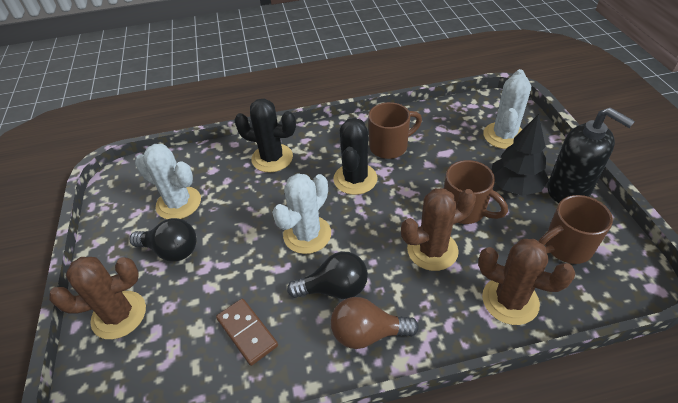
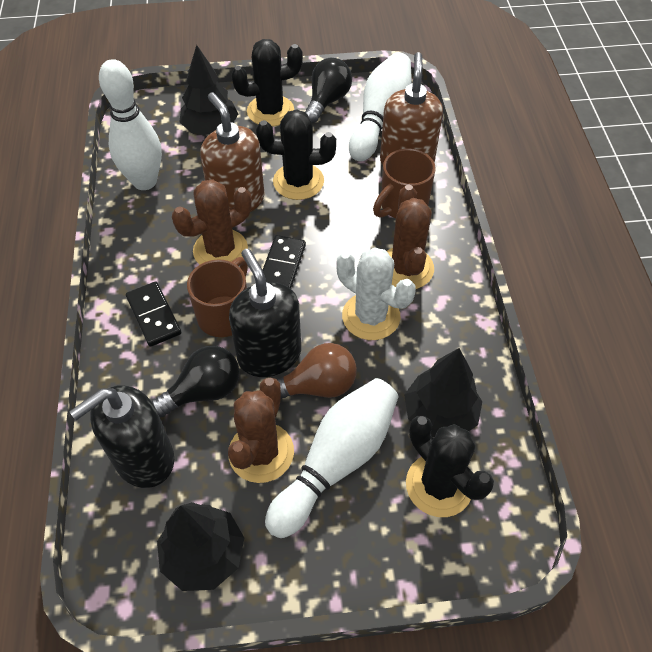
black cactus: [234,98,296,173] [333,118,377,195] = 2 -> [231,39,303,127] [256,109,336,200] [406,416,494,517] = 3
black domino: none = 0 -> [126,282,181,347] [263,235,306,289] = 2
black soap dispenser: [547,107,635,203] = 1 -> [69,385,174,488] [229,249,301,377] = 2
black tree: [491,114,549,196] = 1 -> [157,502,244,591] [179,45,238,135] [404,348,482,437] = 3
brown domino: [216,298,278,366] = 1 -> none = 0
brown mug: [368,102,422,159] [444,160,508,224] [538,195,613,264] = 3 -> [187,257,248,337] [373,149,436,218] = 2
brown soap dispenser: none = 0 -> [200,92,265,212] [380,52,443,165] = 2
white bowling pin: none = 0 -> [99,59,162,190] [265,378,398,538] [349,52,412,161] = 3
white cactus: [135,144,201,219] [272,173,331,254] [483,69,531,149] = 3 -> [337,247,416,340] = 1

